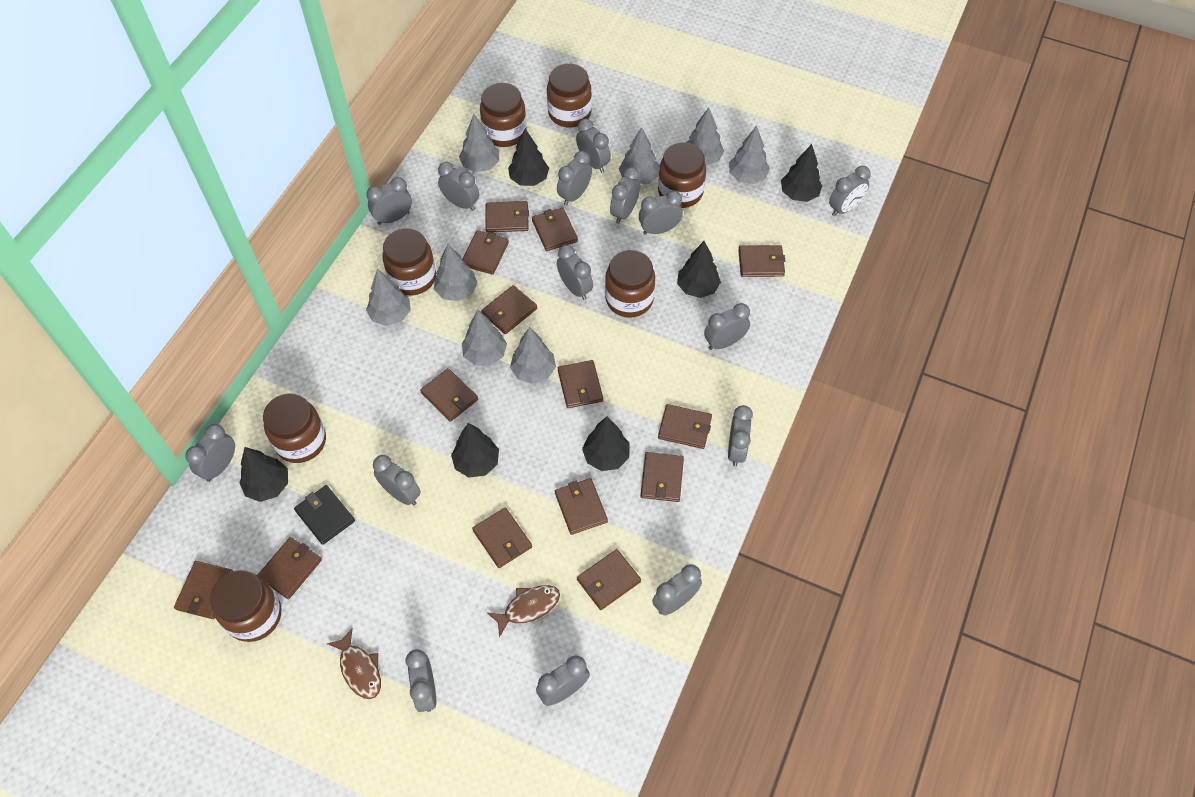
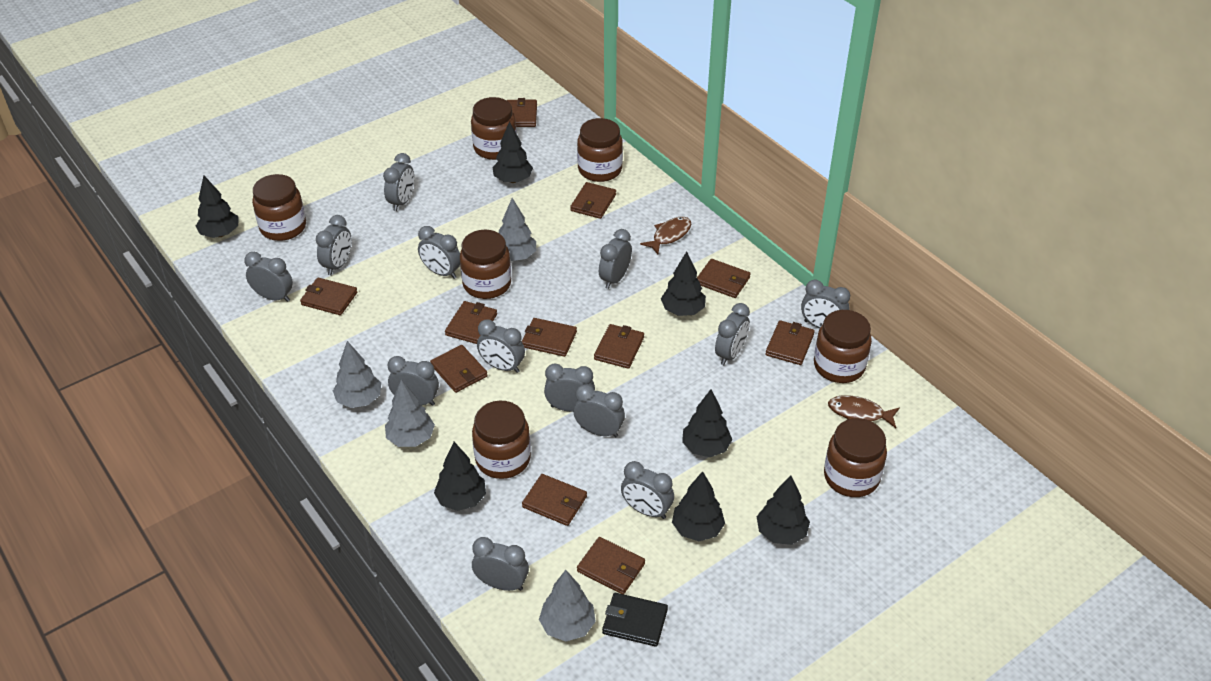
black tree: [239,447,288,502] [451,423,499,478] [508,129,549,186] [582,417,630,471] [677,241,721,298] [781,144,823,202] = 6 -> [196,175,239,238] [434,442,486,511] [493,122,533,183] [661,251,706,316] [672,471,725,541] [682,389,732,457] [757,475,810,545] = 7
brown wallet: [174,561,233,619] [258,537,322,599] [420,368,478,422] [462,230,509,275] [472,507,532,568] [481,285,537,334] [486,201,529,233] [532,207,578,251] [555,478,608,535] [558,360,603,408] [577,549,641,610] [641,452,684,502] [658,404,712,449] [738,245,785,277] = 14 -> [300,277,357,315] [430,345,488,393] [445,301,497,344] [507,98,537,127] [522,318,577,357] [522,474,587,526] [570,182,616,219] [577,537,645,594] [594,324,644,369] [697,259,751,298] [765,320,815,365] = 11
grey clock: [185,424,235,482] [366,177,412,225] [373,455,421,505] [406,649,436,712] [438,162,479,211] [536,656,590,706] [557,151,592,205] [557,245,593,300] [576,119,611,173] [610,167,641,224] [639,191,683,235] [652,564,702,615] [704,303,750,350] [728,405,753,466] [829,166,871,216] = 15 -> [244,252,293,302] [316,215,352,275] [383,153,414,211] [387,356,439,406] [418,226,460,279] [472,537,529,591] [477,319,525,373] [544,364,595,412] [574,384,625,437] [599,229,632,289] [621,461,674,519] [715,303,750,365] [801,280,850,328] = 13
grey tree: [366,268,411,326] [434,244,478,301] [459,114,499,172] [462,310,507,366] [510,327,556,384] [619,127,659,185] [686,107,724,166] [729,126,770,184] = 8 -> [333,341,381,408] [385,380,435,447] [499,198,536,261] [539,570,596,642] = 4

